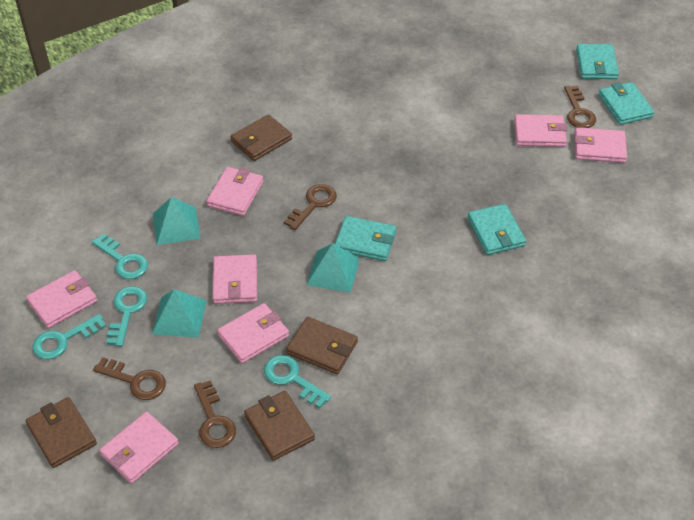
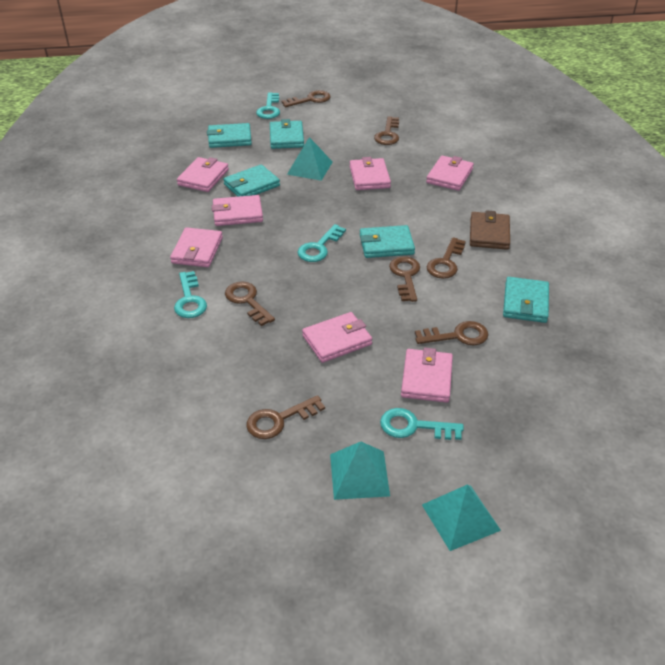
brown key: [93,357,166,400] [194,380,236,448] [284,184,337,230] [564,86,596,128] = 4 -> [225,281,275,326] [246,395,325,439] [281,90,331,107] [374,116,399,145] [389,256,420,302] [415,321,488,346] [427,237,466,279] = 7
brown wallet: [26,397,97,468] [231,114,292,161] [244,391,315,461] [286,317,358,374] = 4 -> [470,210,510,250] = 1
turquoise wallet: [335,216,396,261] [468,204,526,255] [576,44,619,79] [598,82,654,125] = 4 -> [207,123,252,148] [223,164,280,197] [270,119,304,149] [360,225,415,258] [503,277,549,323] = 5

